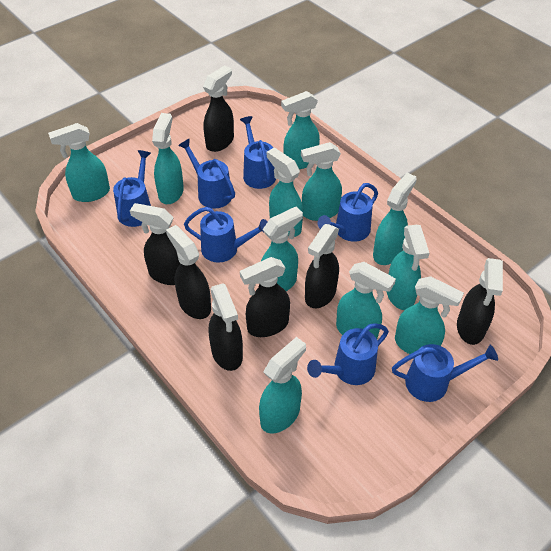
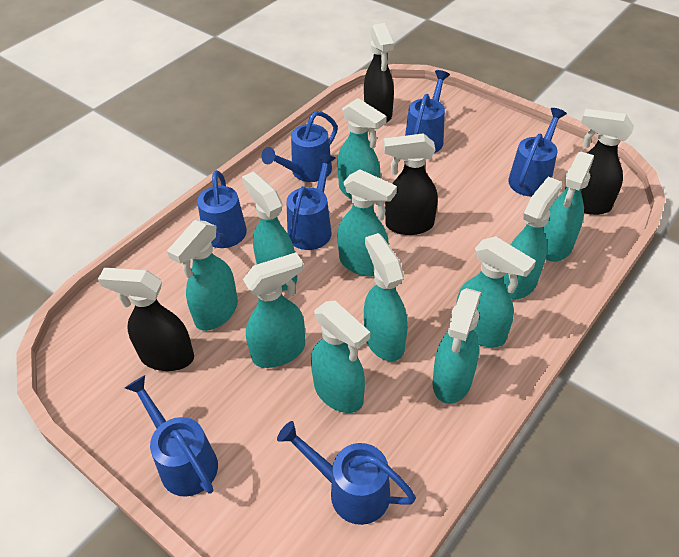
black spray bottle: [130,203,181,285] [166,225,211,319] [203,65,234,152] [209,283,243,371] [240,257,290,337] [305,224,339,308] [457,258,503,345] = 7 -> [98,268,194,371] [364,23,394,123] [384,133,438,235] [565,109,634,215] = 4

